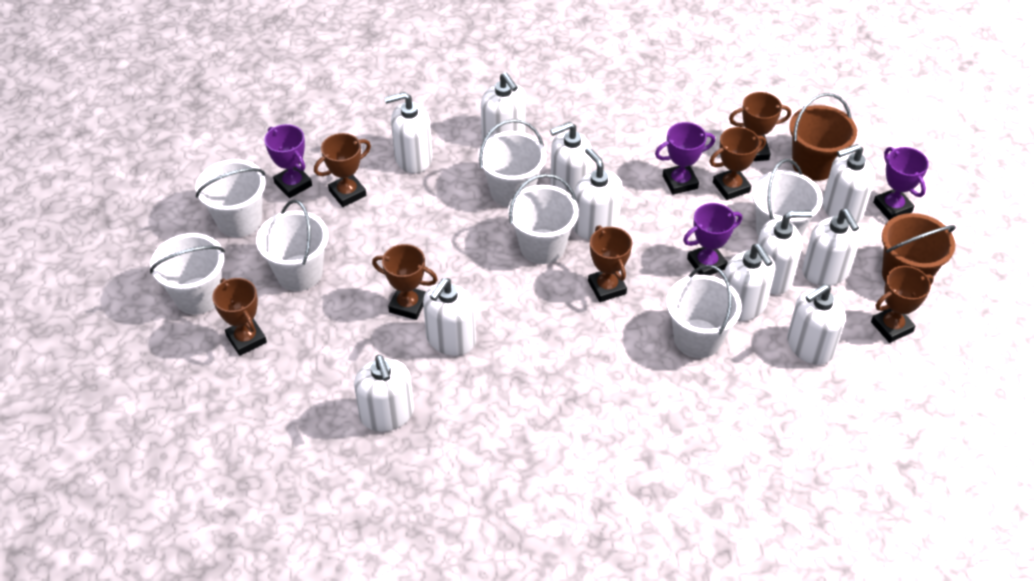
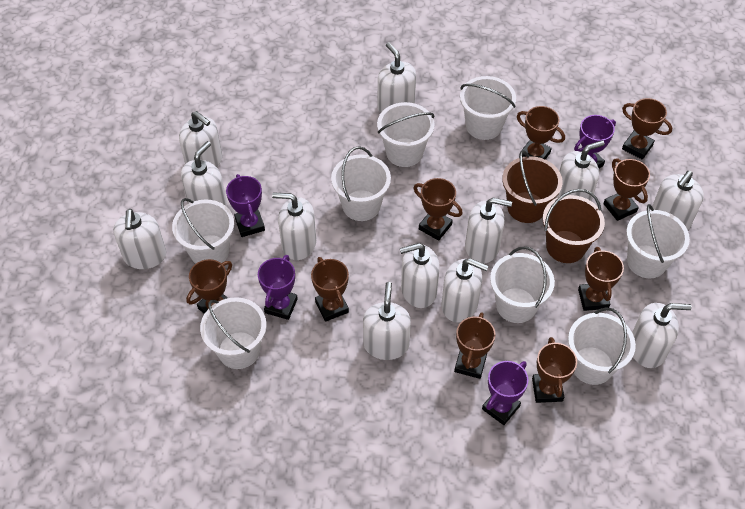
brown trophy: [212,278,267,356] [314,133,371,207] [372,244,438,320] [588,225,632,302] [709,127,766,200] [729,92,791,161] [871,266,934,343] = 7 -> [186,259,232,314] [311,257,349,322] [413,178,463,241] [454,312,496,379] [517,106,565,160] [532,337,577,403] [578,247,624,311] [603,158,650,221] [622,98,672,160] = 9
white bucket: [150,233,225,315] [196,159,266,237] [256,200,328,291] [478,119,546,208] [508,174,579,264] [667,265,742,358] [752,159,823,237] = 7 -> [172,198,234,264] [200,297,266,369] [331,146,391,221] [377,102,435,167] [460,76,516,140] [490,246,555,323] [568,307,636,385] [626,204,690,278] = 8
white soap dispenser: [354,355,414,432] [384,92,432,173] [423,278,476,356] [481,72,526,140] [550,122,592,194] [573,147,623,240] [723,244,775,321] [757,211,812,295] [787,284,846,365] [802,209,861,286] [823,144,875,223] = 11 -> [113,209,166,269] [179,111,222,167] [181,141,227,207] [272,192,316,260] [363,282,411,360] [378,42,416,113] [400,243,440,308] [441,258,488,323] [465,198,512,264] [556,140,605,201] [632,303,692,368] [652,171,704,230] = 12

